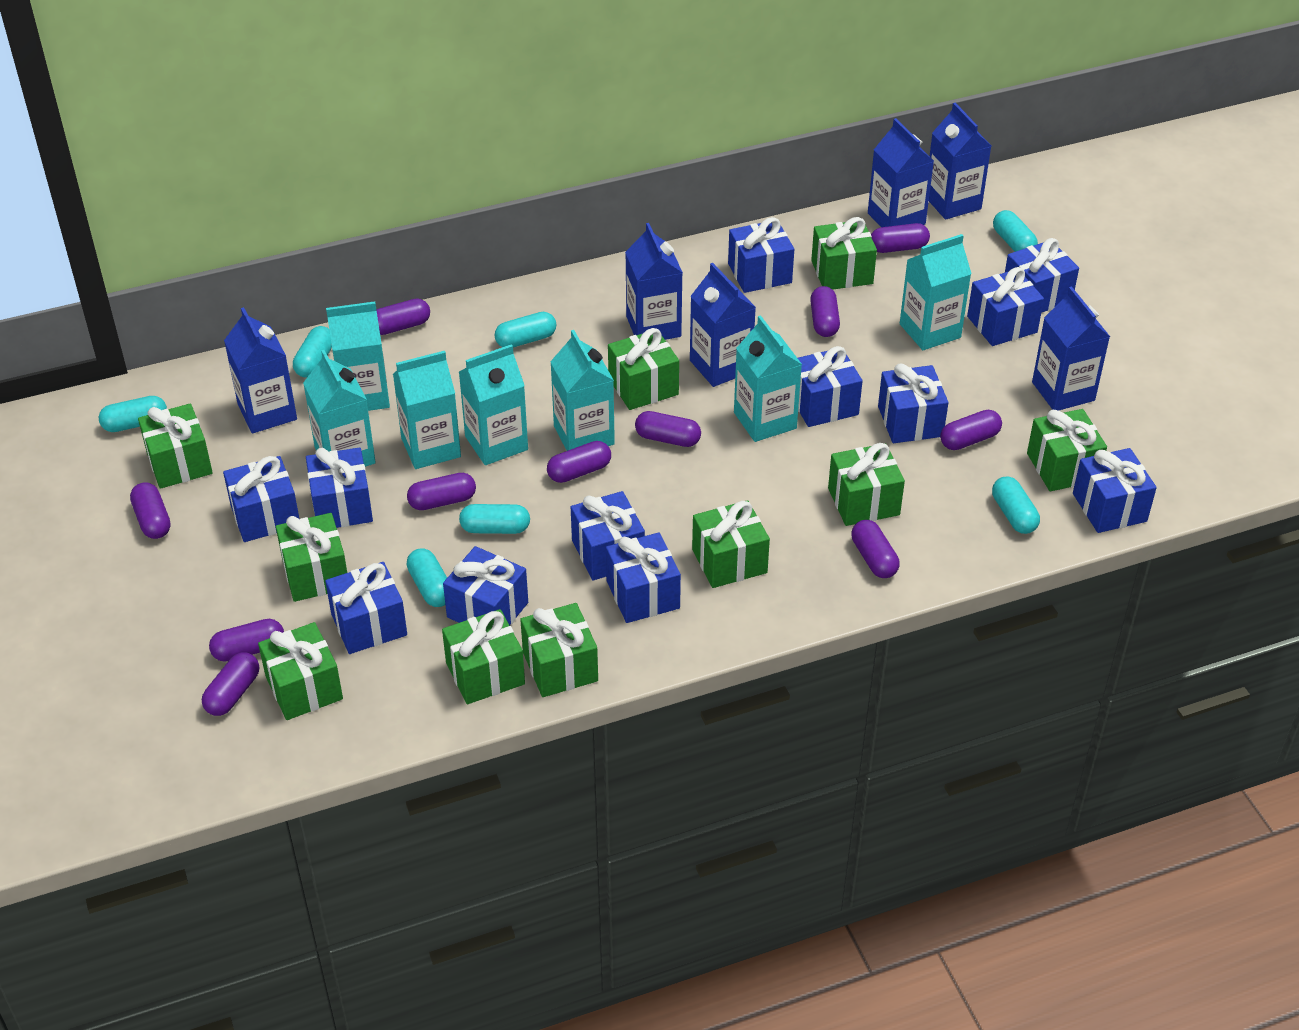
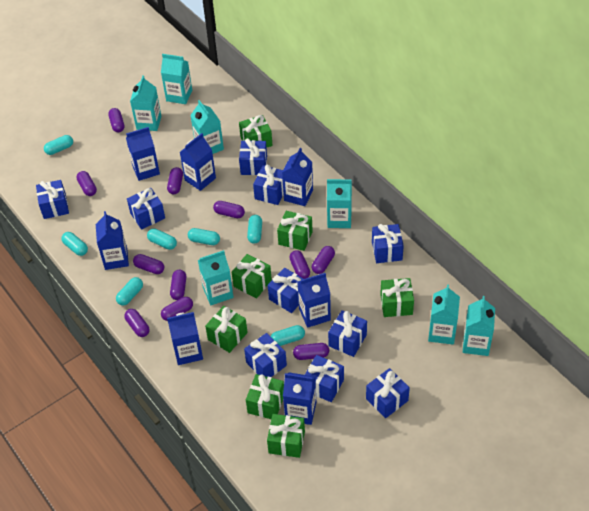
blue carton: [224,307,297,433] [625,223,683,340] [690,263,756,387] [868,118,934,227] [929,103,991,220] [1032,286,1110,411] = 6 -> [96,211,129,270] [126,127,160,181] [167,312,203,365] [180,133,216,191] [282,148,313,206] [283,372,316,425] [297,273,331,328] = 7
blue gift: [223,456,299,542] [306,447,373,528] [325,562,407,654] [443,546,528,625] [571,491,645,580] [606,532,681,623] [728,217,794,293] [798,346,862,427] [878,364,949,443] [967,267,1044,346] [1005,238,1079,313] [1073,448,1157,533] = 12 -> [36,180,69,219] [127,188,165,230] [239,138,267,175] [244,333,287,377] [253,165,284,205] [268,268,303,313] [305,355,344,402] [328,310,367,357] [366,368,410,418] [372,224,404,263] = 10
green gift: [138,403,213,489] [258,622,343,720] [276,513,347,602] [442,609,525,704] [520,603,598,697] [608,328,679,410] [692,500,770,588] [811,217,877,290] [828,443,905,526] [1027,409,1107,491] = 10 -> [205,306,248,353] [231,254,272,298] [239,115,273,147] [246,374,284,419] [267,414,305,458] [277,211,313,251] [380,278,414,317] = 7

